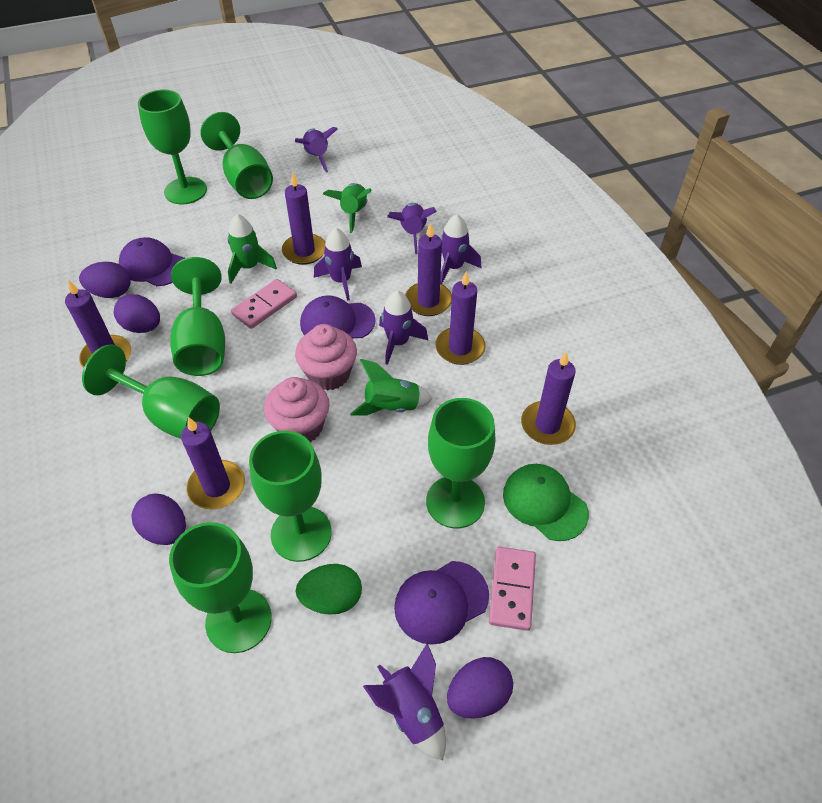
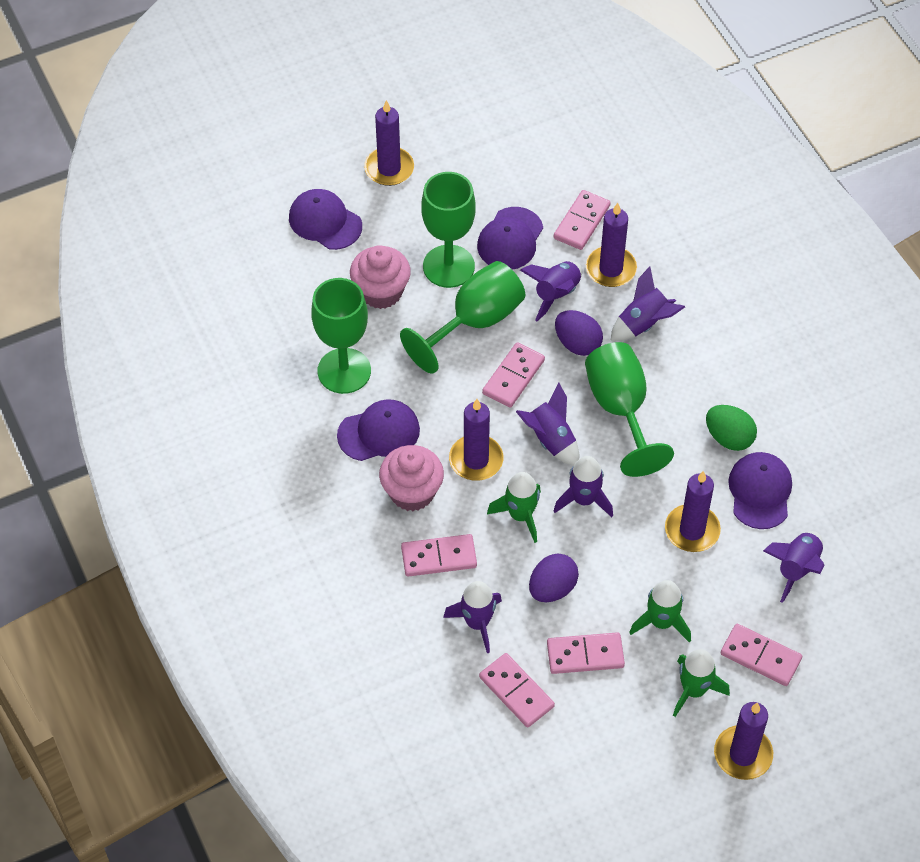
green cap: [503,464,589,541] = 1 -> none = 0
green goblet: [82,344,220,439] [138,89,207,204] [169,522,272,653] [170,257,225,376] [200,112,273,199] [249,431,332,562] [426,398,495,528] = 7 -> [311,278,371,394] [400,261,525,374] [421,172,476,288] [585,342,674,477] = 4
pink domino: [231,279,297,329] [489,547,536,631] = 2 -> [401,534,477,577] [479,653,555,728] [482,342,545,408] [547,632,625,674] [554,190,611,250] [721,624,802,686] = 6
purple candle: [65,280,131,368] [181,417,245,510] [282,173,325,265] [405,223,452,316] [435,271,486,365] [521,351,576,445] = 6 -> [364,100,414,186] [449,399,503,481] [586,203,637,287] [665,471,721,552] [714,702,773,780] = 5
purple cap: [119,237,185,286] [300,295,376,338] [394,561,489,645] = 3 -> [289,189,362,250] [337,399,420,461] [477,207,543,270] [728,452,792,529] = 4
purple egg: [79,262,131,298] [114,294,160,333] [131,494,186,545] [447,657,513,719] = 4 -> [529,553,579,602] [555,310,603,356] = 2

